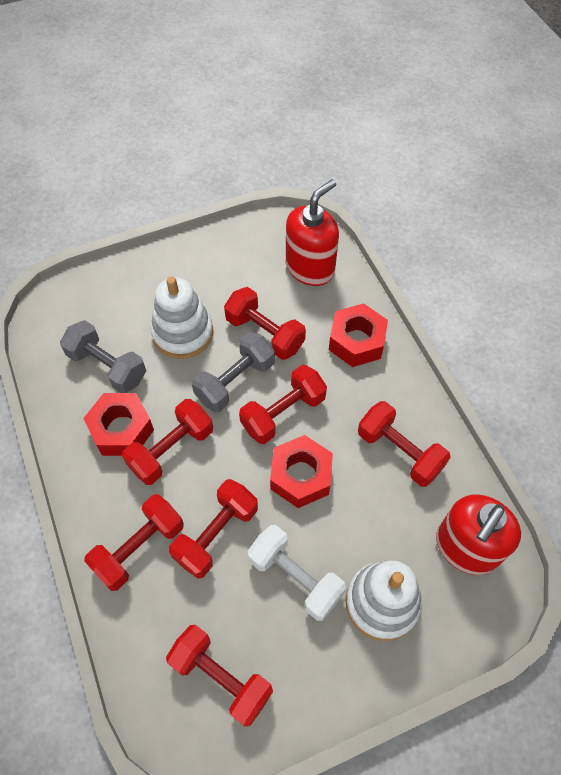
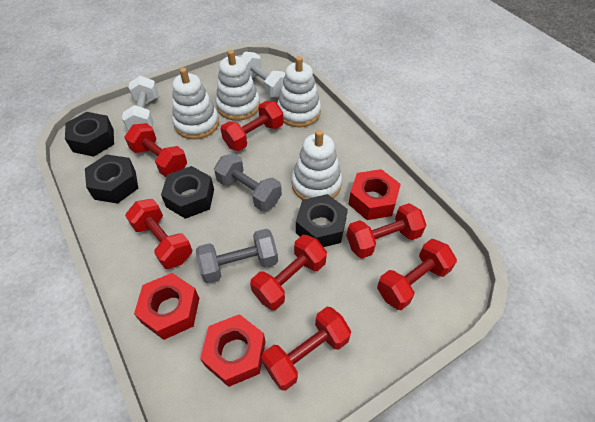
black nut: none = 0 -> [65,112,114,157] [85,154,138,204] [161,166,214,219] [296,194,348,247] = 4
red soap dispenser: [286,179,339,286] [436,494,521,575] = 2 -> none = 0
white dumbbell: [247,525,346,621] = 1 -> [122,76,158,130] [241,52,285,97] = 2
white stacking toy: [151,277,213,359] [345,561,422,641] = 2 -> [172,68,219,139] [216,50,260,121] [277,56,321,127] [292,130,342,200] = 4

